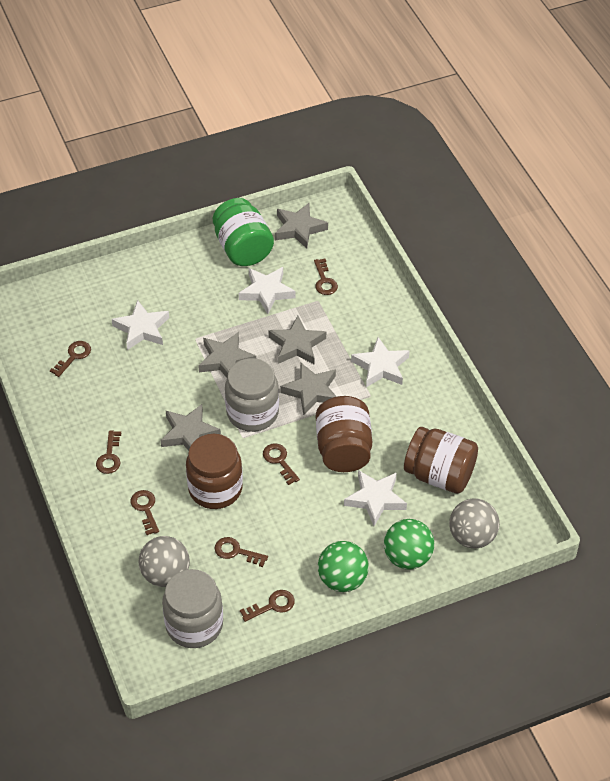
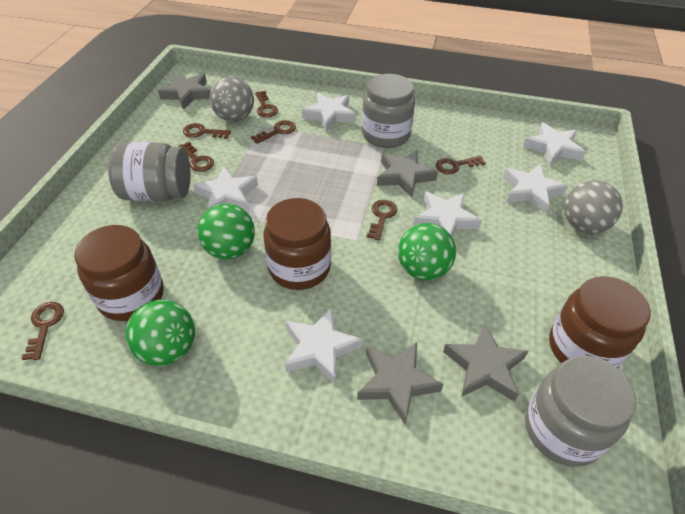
green ball: [318,541,369,592] [384,519,434,570] = 2 -> [125,300,195,366] [197,203,255,260] [398,223,456,280] = 3
green jar: [213,198,274,266] = 1 -> none = 0
grey jar: [162,569,223,648] [225,358,279,432] = 2 -> [108,142,191,201] [362,74,415,148] [525,356,636,467] = 3
grey star: [160,404,221,451] [198,332,256,378] [268,316,326,364] [275,203,328,249] [280,362,337,415] = 5 -> [158,73,211,110] [357,342,444,425] [377,150,438,198] [443,323,528,402] = 4
white star: [111,300,169,350] [239,267,295,314] [344,470,407,526] [351,337,410,387] = 4 -> [193,166,258,212] [285,307,363,384] [302,93,356,132] [413,191,482,236] [503,164,568,214] [523,122,586,166] = 6

